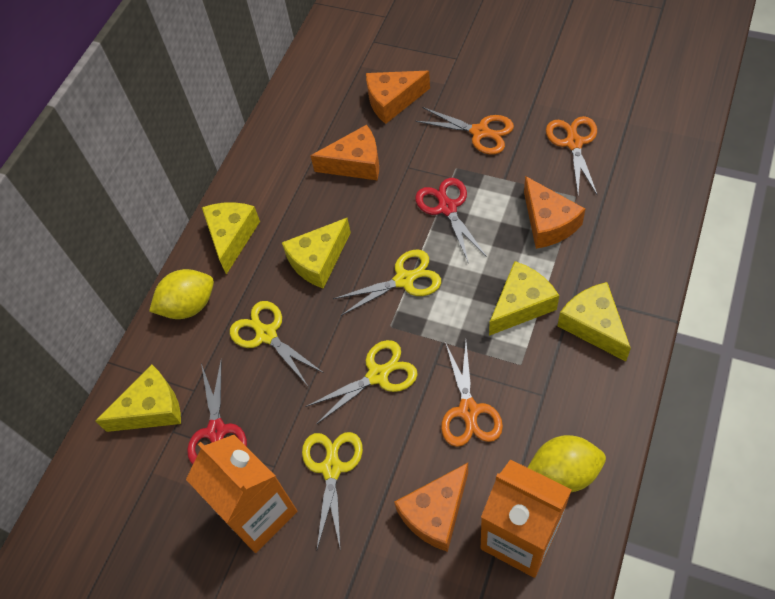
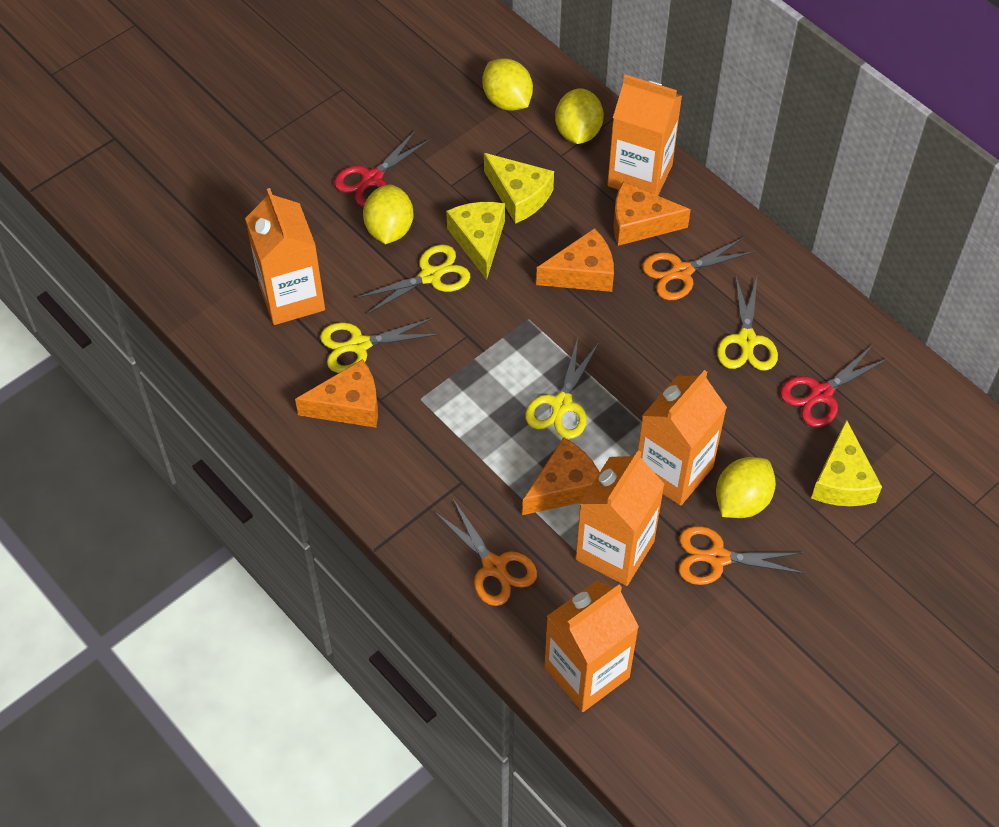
orange carton: [186,435,297,553] [481,459,572,578] = 2 -> [245,188,325,325] [544,580,639,712] [576,450,665,586] [607,75,682,196] [638,370,727,506] = 5
yellow cheese: [96,365,181,432] [202,202,260,274] [282,218,351,288] [489,261,559,336] [557,282,631,362] = 5 -> [446,202,505,280] [484,153,554,224] [811,419,882,506] = 3
yellow lemon: [149,269,214,319] [527,435,606,492] = 2 -> [363,184,413,244] [482,58,533,111] [555,88,604,144] [716,457,776,518] = 4

